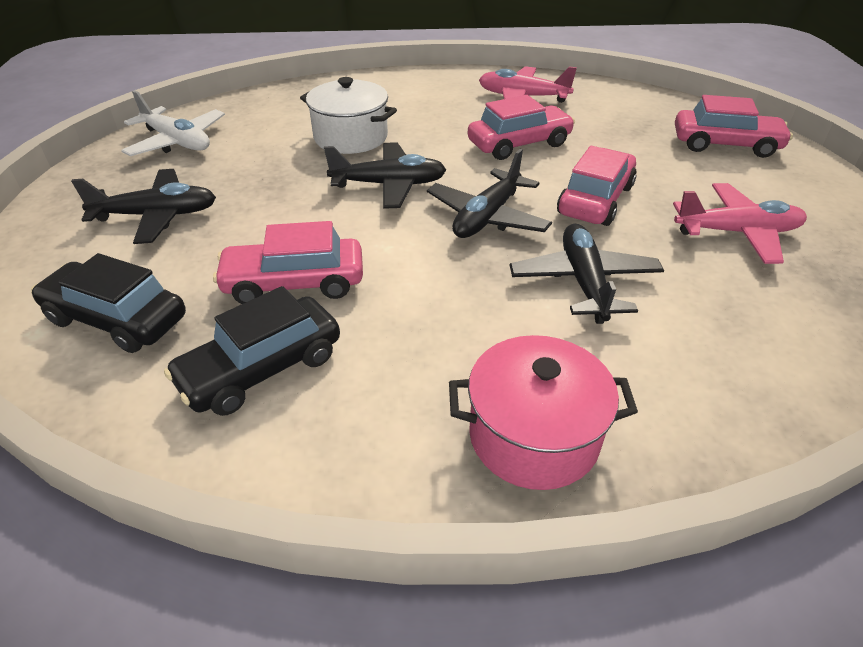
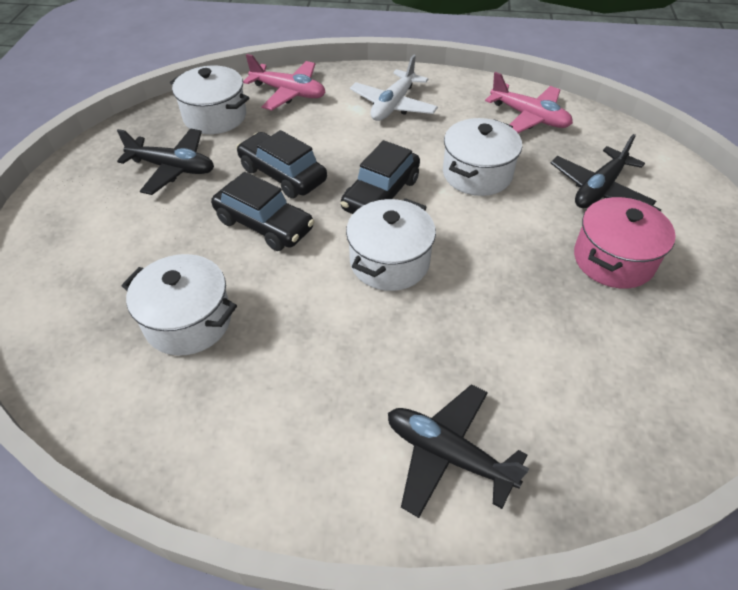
black car: [31,253,186,353] [164,286,340,416] = 2 -> [211,172,315,251] [236,130,327,198] [341,140,420,214] = 3
black plane: [71,169,216,244] [324,142,446,209] [427,149,552,238] [510,224,664,324] = 4 -> [117,128,214,195] [388,384,529,518] [551,134,656,208] = 3
pink car: [213,221,363,304] [468,95,575,160] [557,146,637,226] [675,95,793,158] = 4 -> none = 0
white pot: [300,77,397,154] = 1 -> [122,254,237,356] [170,65,249,134] [346,198,436,291] [443,118,522,196] = 4

